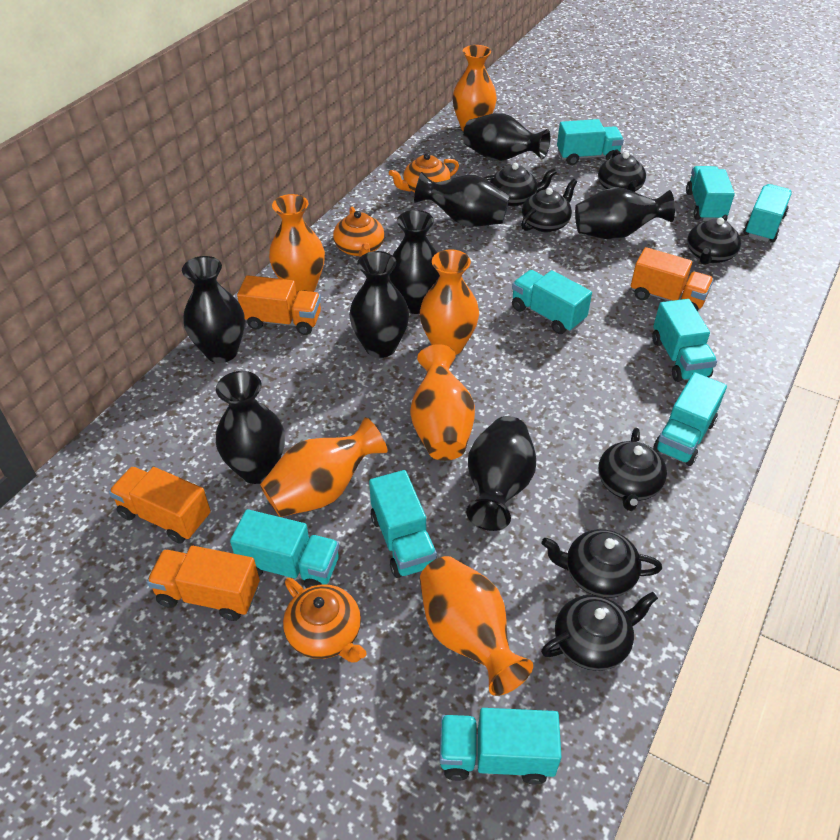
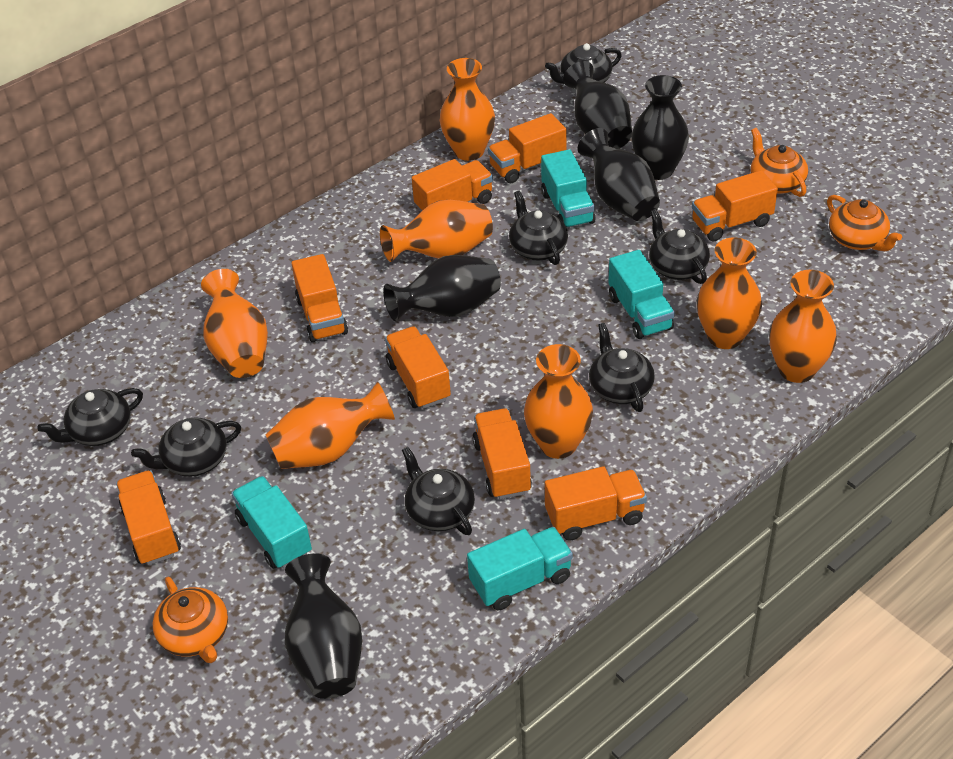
black vase: [182,256,245,363] [216,371,285,484] [349,251,409,358] [389,210,440,314] [414,172,510,227] [463,113,550,161] [466,416,536,531] [575,187,675,240] = 8 -> [285,554,362,699] [383,255,501,322] [563,61,632,149] [577,128,660,221] [632,75,689,180] = 5
orange truck: [109,466,211,543] [147,546,260,621] [237,275,321,335] [631,247,714,311] = 4 -> [116,470,181,565] [291,254,348,342] [385,326,451,409] [412,159,493,212] [473,408,532,499] [488,113,567,183] [545,466,647,541] [692,170,778,242] = 8
orange vase: [260,417,387,517] [269,194,325,294] [410,344,475,461] [420,249,479,355] [420,556,533,696] [452,45,497,132] = 6 -> [201,269,268,378] [266,382,395,469] [380,200,493,262] [440,58,495,161] [524,344,593,459] [697,238,762,349] [769,270,837,383] = 7
turquoise truck: [230,509,339,588] [369,470,438,578] [440,708,562,785] [512,270,592,334] [557,119,624,165] [652,299,717,382] [653,372,727,466] [686,166,735,221] [743,184,792,242] = 9 -> [231,476,312,569] [467,527,573,610] [541,149,595,228] [608,250,675,339] = 4

